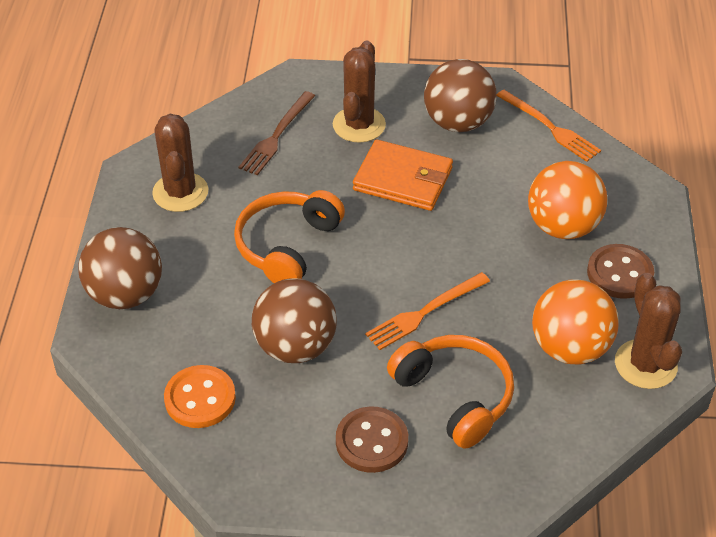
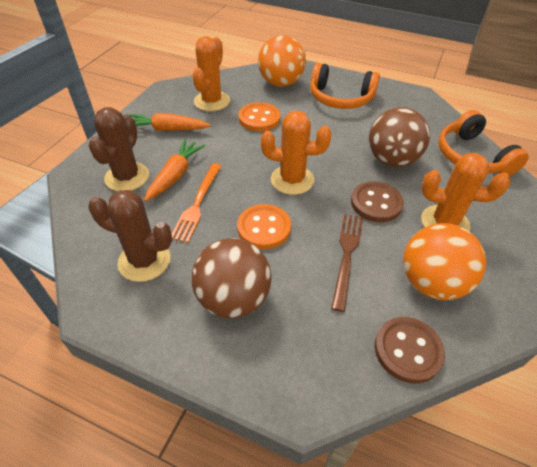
brown ball: [78,227,162,309] [252,278,337,363] [424,59,497,132] = 3 -> [192,238,272,318] [369,107,430,167] = 2
brown cactus: [152,114,208,212] [333,40,386,143] [615,273,682,389] = 3 -> [88,190,172,282] [89,107,149,191] = 2
orange button: [164,365,236,428] = 1 -> [237,204,291,249] [239,102,280,131] = 2
orange cactus: none = 0 -> [193,36,230,111] [261,111,332,195] [421,153,511,232] = 3
orange carrot: none = 0 -> [129,113,210,131] [144,139,206,201] = 2
orange fork: [365,272,490,350] [497,90,601,162] = 2 -> [172,163,221,243] = 1
orange wallet: [353,139,453,211] = 1 -> none = 0

